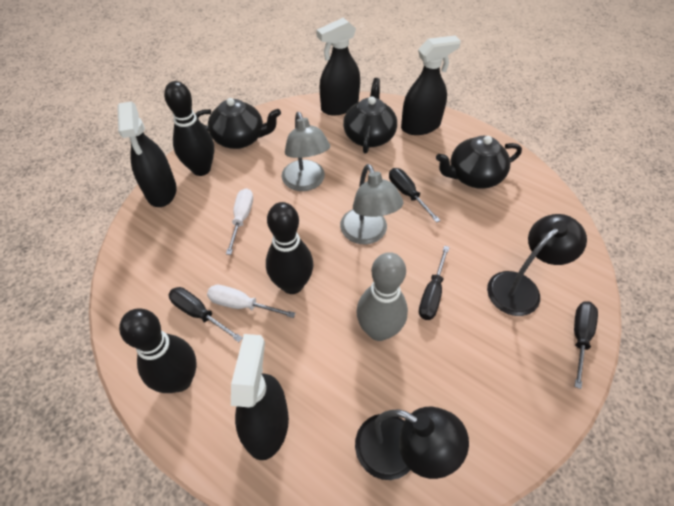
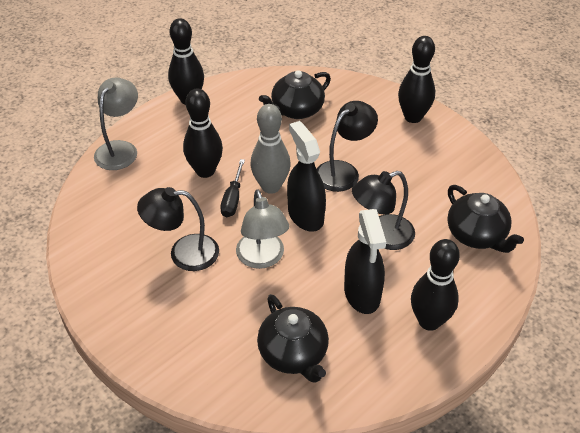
black bowling pin: [119,309,197,393] [164,81,214,176] [266,202,313,294] = 3 -> [168,18,204,105] [183,88,223,178] [398,36,435,123] [411,239,460,331] = 4
black lamp: [355,407,469,480] [487,214,587,316] = 2 -> [137,187,219,271] [317,101,378,192] [352,171,415,250] = 3
black screwdriver: [168,287,243,342] [389,168,440,223] [419,246,450,320] [574,301,598,389] = 4 -> [220,159,245,217] = 1
black spray bottle: [117,102,177,207] [231,334,289,460] [316,18,360,115] [401,35,461,135] = 4 -> [287,121,326,232] [344,209,386,314] = 2
white screwdriver: [207,285,295,318] [226,188,253,255] = 2 -> none = 0

